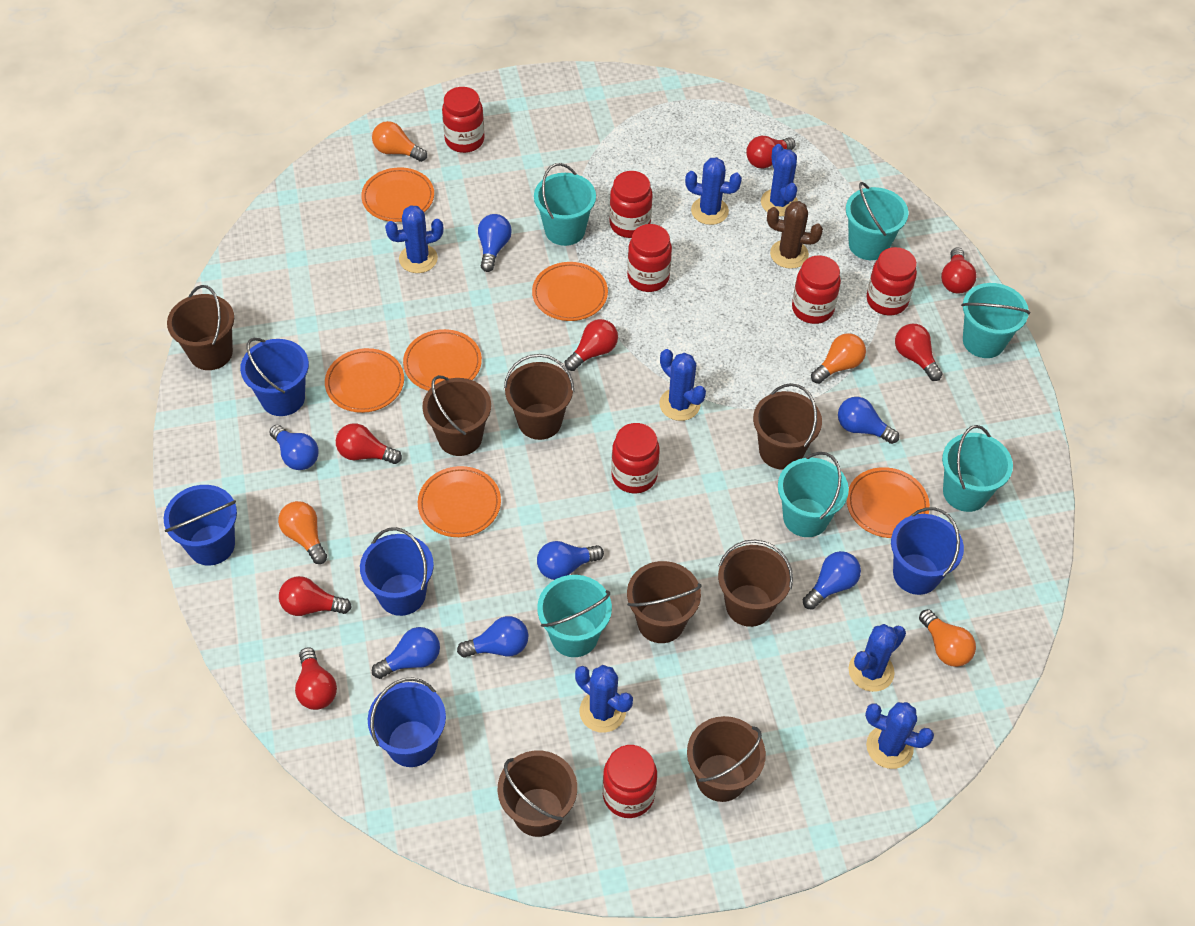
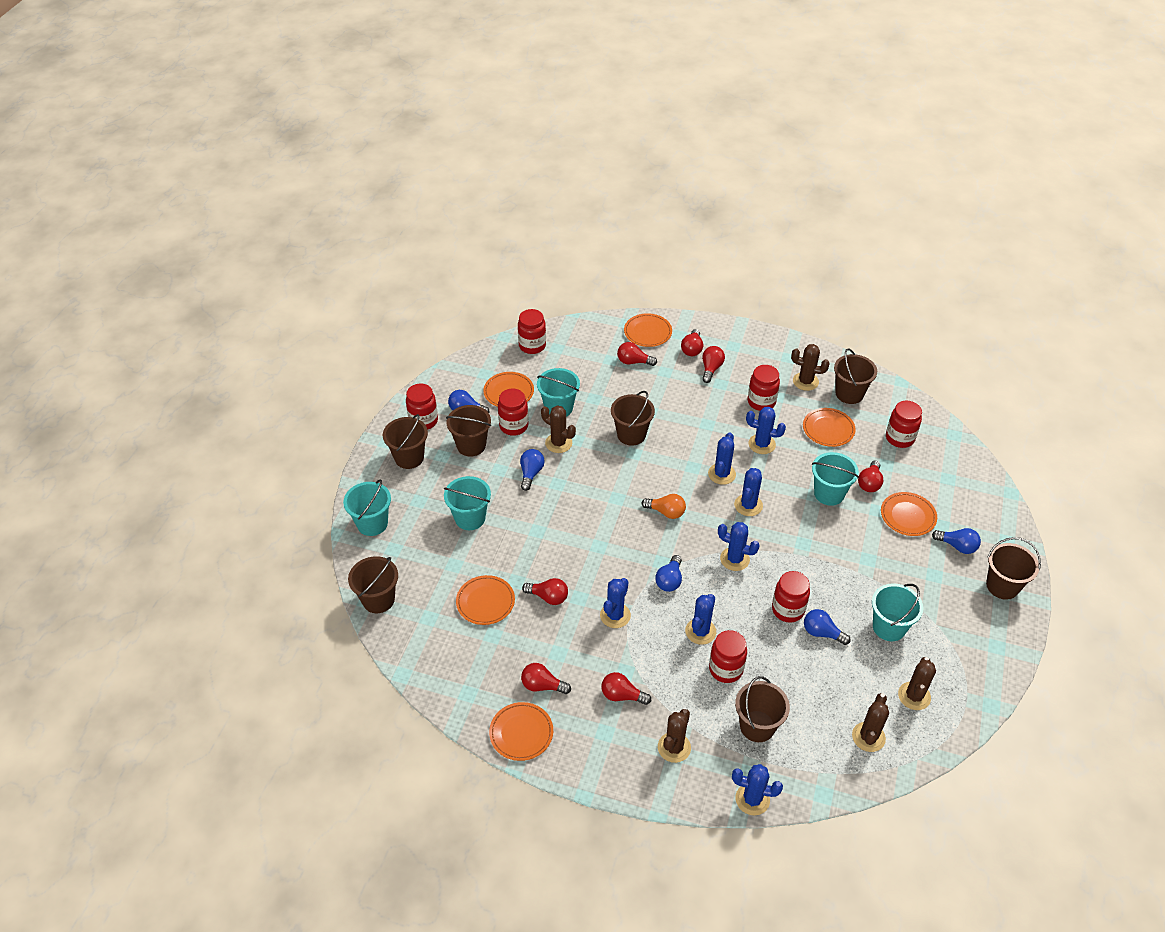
blue bucket: [164,485,237,565] [240,338,309,416] [360,527,434,616] [368,677,446,767] [891,507,964,595] = 5 -> none = 0
blue light bulb: [270,425,319,470] [372,627,440,679] [457,616,529,658] [478,214,512,272] [537,541,604,580] [803,551,861,610] [838,397,899,444] = 7 -> [448,390,489,413] [520,449,545,491] [655,555,682,592] [804,609,851,645] [932,528,981,554] = 5
brown bucket: [167,285,234,370] [422,375,491,456] [498,751,577,837] [504,354,574,440] [627,561,701,643] [687,716,766,802] [718,540,793,627] [753,383,822,470] = 8 -> [348,556,398,613] [383,414,428,469] [446,405,491,457] [611,391,655,446] [735,676,790,742] [834,348,877,404] [986,537,1041,600] = 7
brown cactus: [767,201,823,269] = 1 -> [541,405,576,453] [658,709,691,763] [791,344,830,391] [852,693,889,752] [898,657,936,710] = 5
orange light bulb: [278,501,327,564] [372,121,427,162] [811,333,866,384] [919,609,976,667] = 4 -> [642,494,686,519] = 1
turquoise bucket: [534,163,596,246] [537,575,612,657] [778,452,849,537] [846,182,908,260] [942,425,1013,512] [961,283,1030,358] = 6 -> [343,479,391,536] [444,476,491,530] [537,368,580,417] [812,452,859,506] [872,583,924,641] = 5

